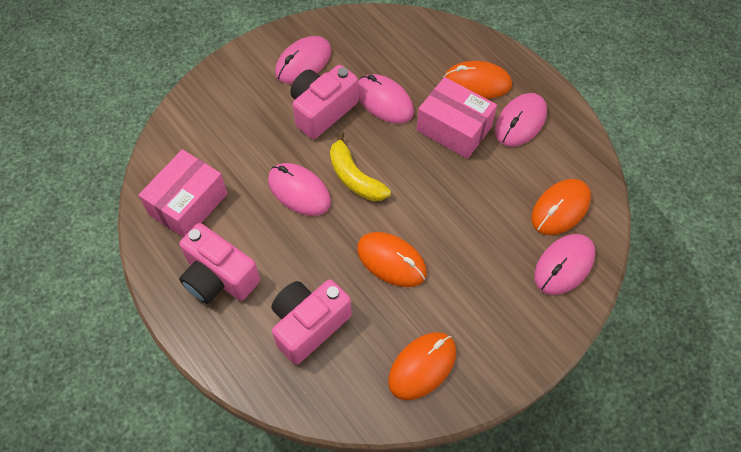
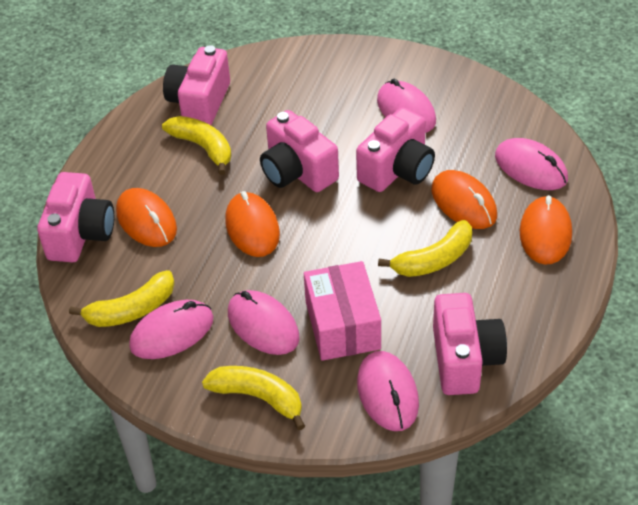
pink box: [138,149,228,237] [417,77,497,159] = 2 -> [304,261,381,361] = 1
pink camera: [179,223,260,304] [272,279,352,365] [290,65,359,139] = 3 -> [37,172,114,262] [163,45,230,125] [260,110,339,192] [356,107,435,192] [433,293,507,395] = 5
yellow banana: [330,132,391,201] = 1 -> [69,270,175,327] [162,116,231,175] [202,366,305,430] [378,220,472,277] = 4

